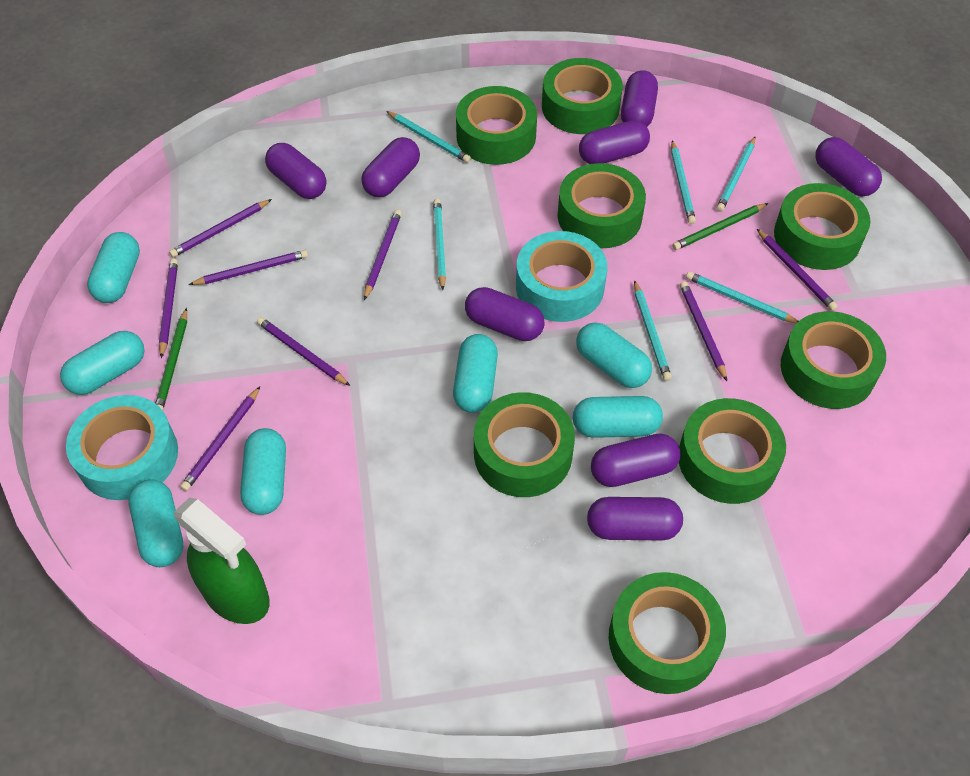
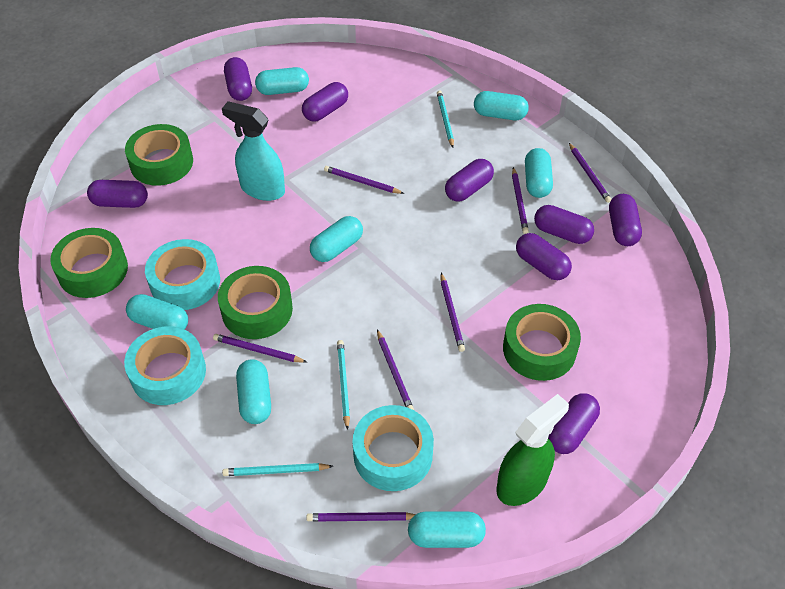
green pencil: [155,308,187,411] [672,203,768,250] = 2 -> none = 0
green tape: [456,86,537,165] [474,392,575,497] [542,58,623,134] [557,163,646,248] [608,572,726,694] [679,398,786,504] [774,183,870,270] [781,311,886,409] = 8 -> [50,228,128,298] [125,124,193,186] [218,266,293,339] [503,304,581,381] = 4
purple pencil: [159,259,178,358] [169,199,272,257] [180,387,260,491] [189,250,308,285] [257,317,350,386] [364,210,402,300] [680,281,727,381] [757,229,838,311] = 8 -> [213,334,307,363] [306,512,416,522] [324,166,404,194] [377,329,414,410] [441,273,465,352] [512,167,529,234] [569,143,611,203] = 7
turquoise pencil: [386,111,471,163] [433,199,446,290] [634,280,672,381] [671,140,696,224] [686,272,799,324] [716,137,755,212] = 6 -> [222,463,333,476] [337,340,350,430] [437,91,454,148] = 3
turquoise spray bottle: none = 0 -> [222,101,285,201] = 1
turquoise tape: [66,395,178,500] [516,231,607,322] = 2 -> [124,326,206,405] [145,239,220,310] [352,405,434,491] = 3

